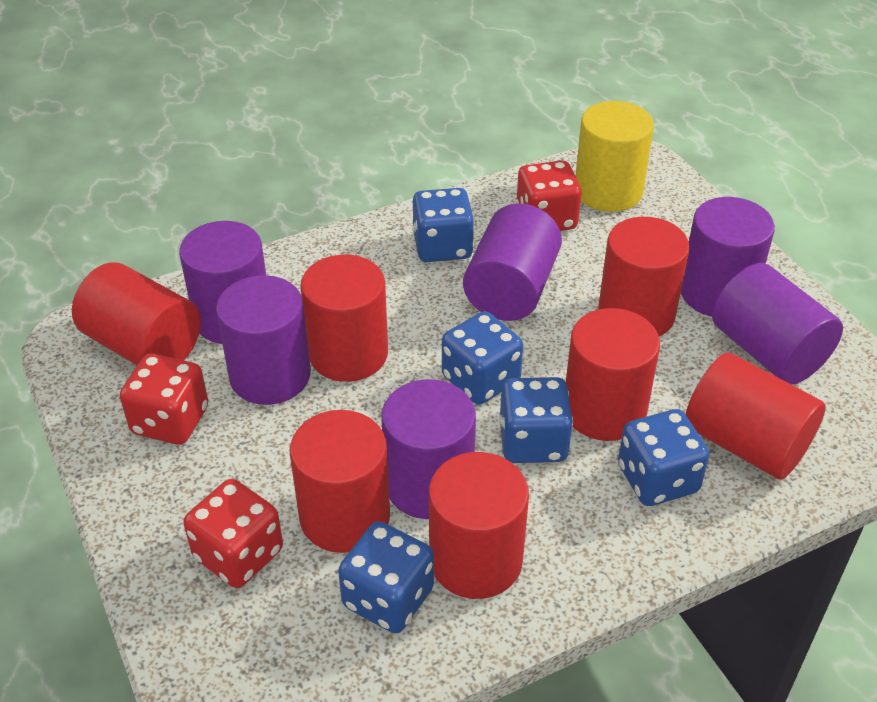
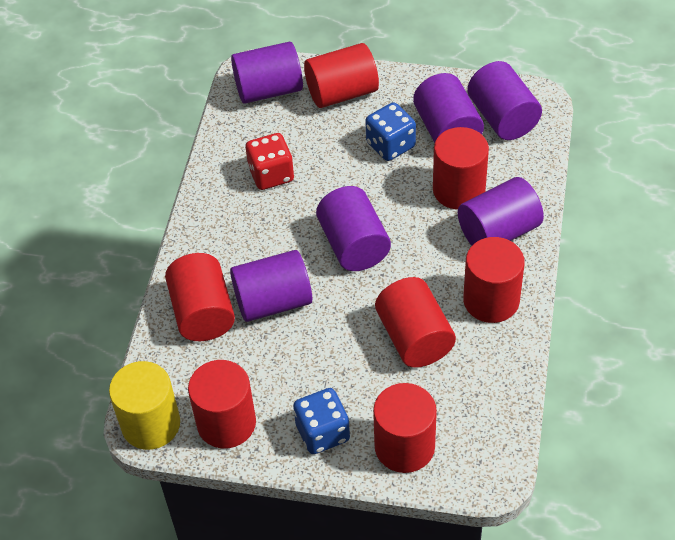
blue dice: [338,521,434,633] [412,188,474,262] [442,311,523,405] [499,377,573,463] [618,409,709,506] = 5 -> [293,388,350,454] [365,102,416,161] = 2
red dice: [120,353,208,445] [183,479,283,588] [516,160,582,231] = 3 -> [246,133,294,190] = 1

